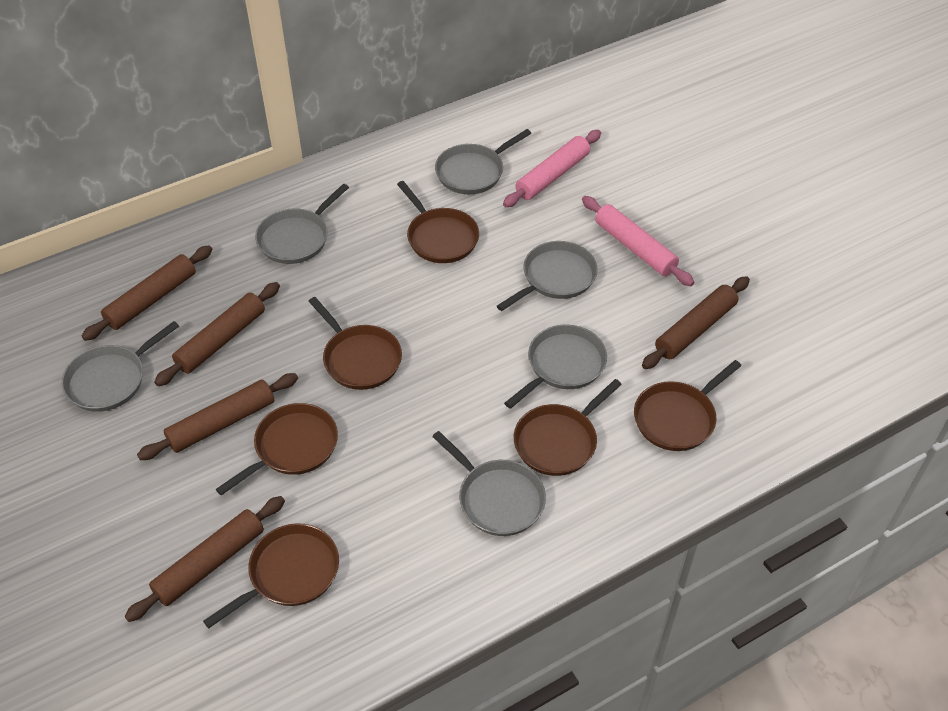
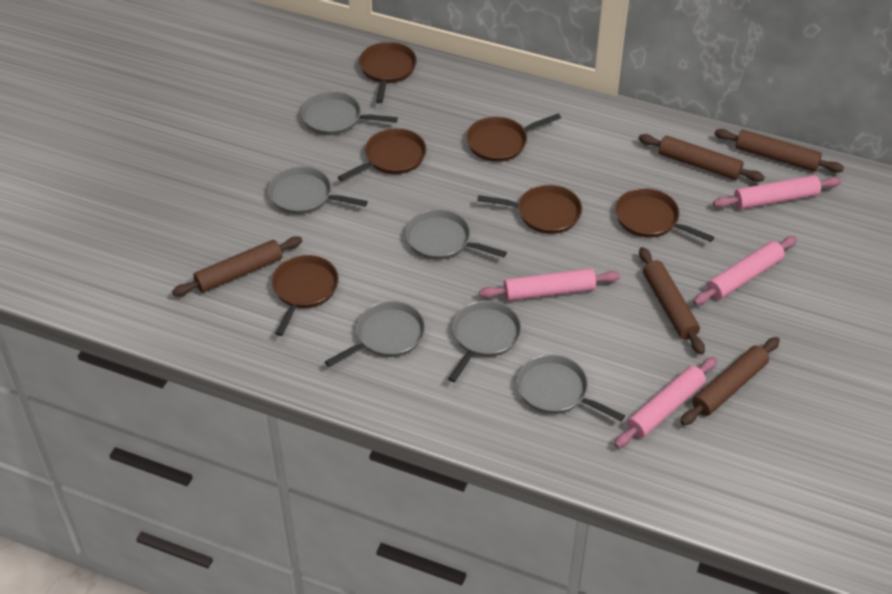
pink rolling pin: [503,130,601,207] [582,196,694,286] = 2 -> [479,268,620,301] [614,357,717,448] [693,236,797,305] [713,175,841,209] = 4

